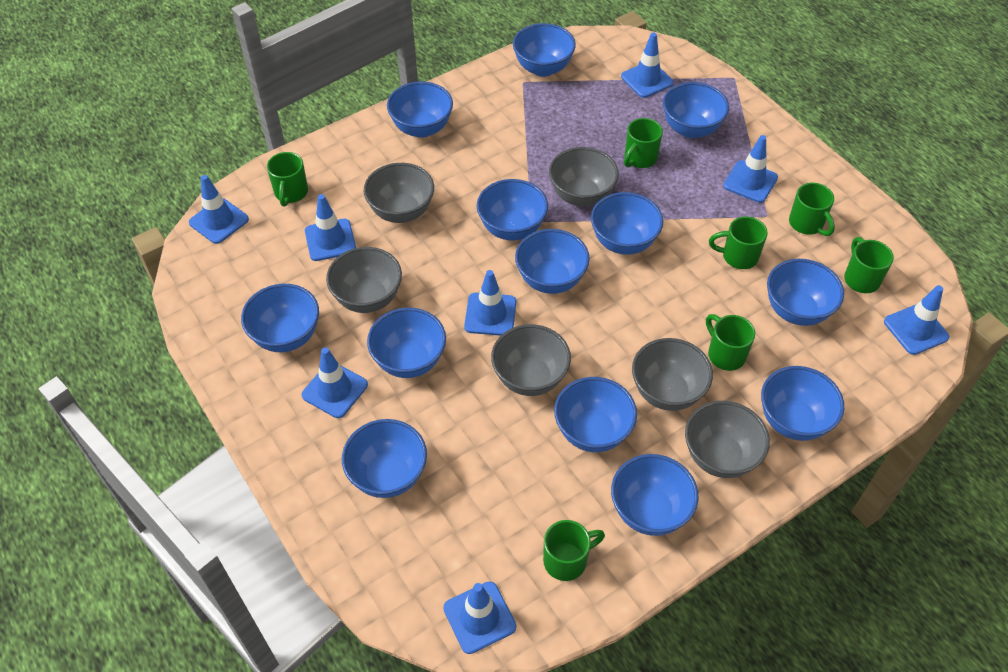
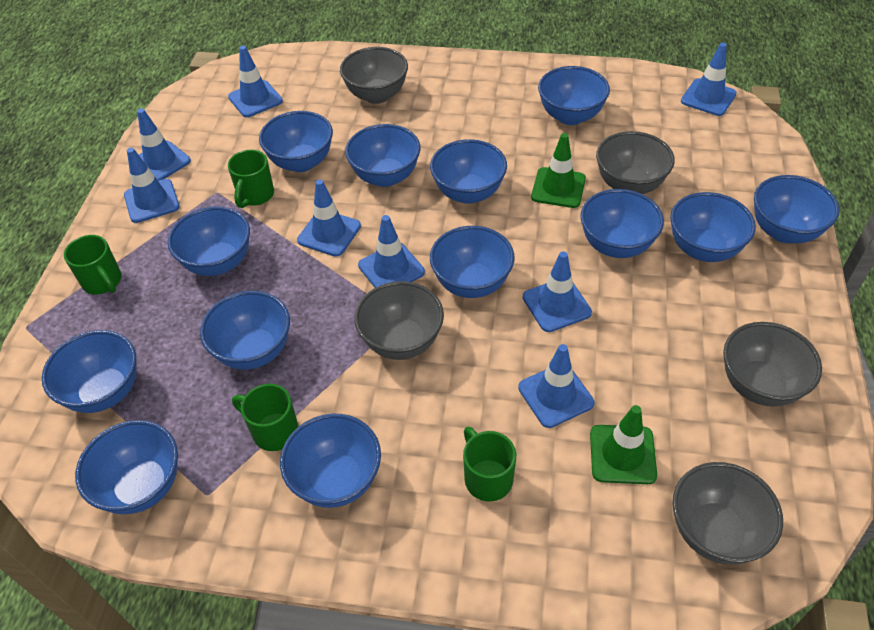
green mug: [267,152,308,206] [543,520,605,581] [624,118,663,168] [706,314,755,371] [709,216,768,269] [789,183,835,236] [844,237,894,293] = 7 -> [64,235,122,294] [228,150,274,208] [232,384,299,451] [463,426,516,502] = 4
green traffic cone: none = 0 -> [531,133,586,208] [590,405,657,484] = 2
grey bowl: [326,247,402,313] [364,163,434,223] [491,324,571,396] [549,147,619,207] [632,338,713,411] [685,401,770,478] = 6 -> [340,47,408,104] [355,281,444,360] [596,131,675,194] [673,462,783,565] [723,322,822,407] = 5

